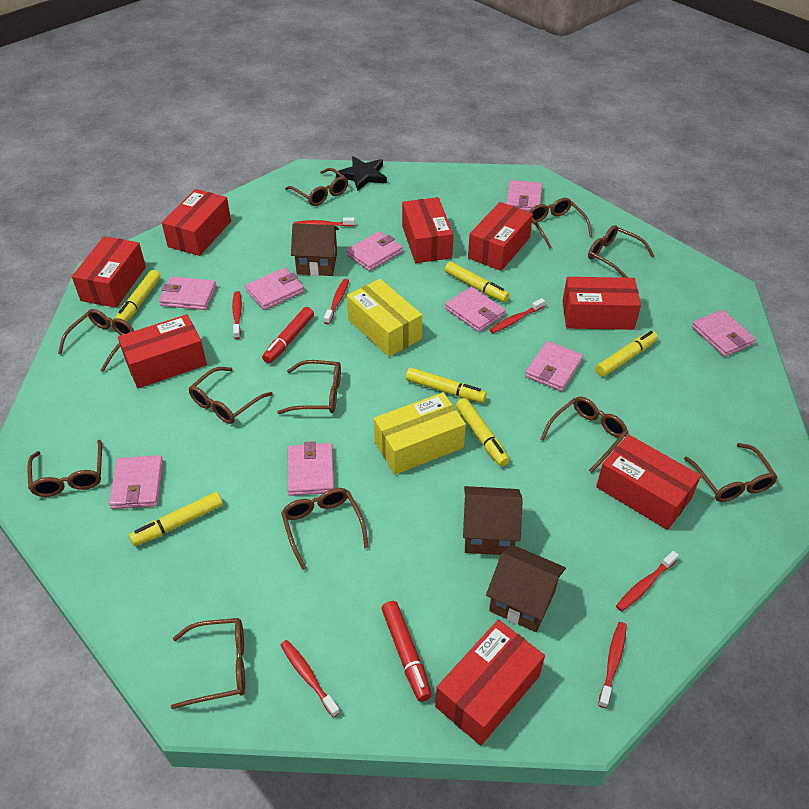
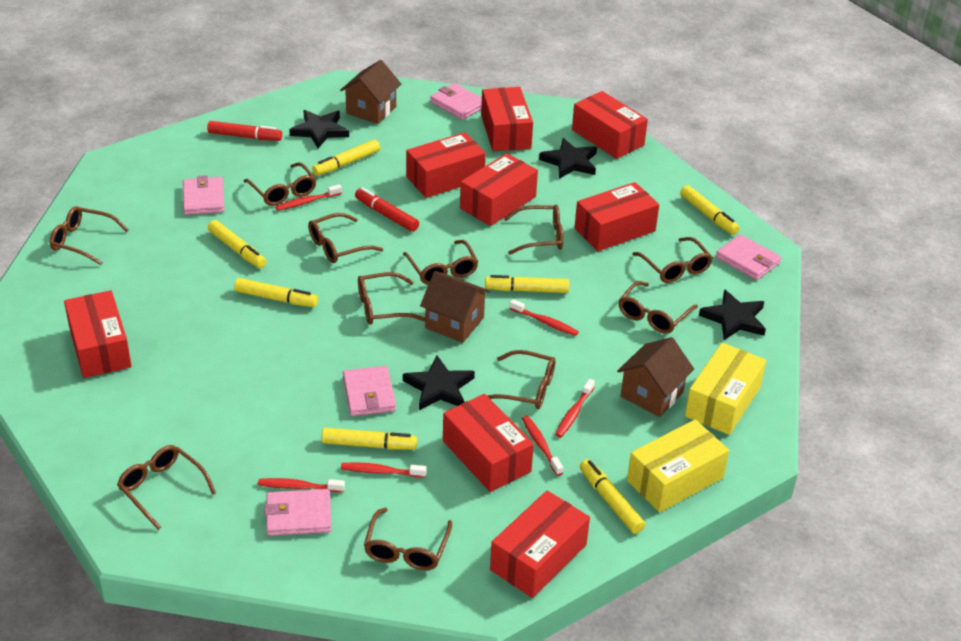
black star: [336,156,387,191] = 1 -> [289,110,349,148] [403,356,475,410] [539,138,597,179] [699,289,766,340] = 4
pink wallet: [109,455,163,509] [159,277,216,310] [245,268,305,310] [287,441,334,496] [346,231,403,271] [445,287,506,332] [506,180,542,211] [525,341,583,391] [692,310,756,357] = 9 -> [183,175,224,215] [264,489,331,536] [343,366,396,416] [430,83,482,120] [716,234,781,280] = 5
red toothbrush: [232,291,242,339] [281,640,340,718] [294,217,355,227] [324,279,349,324] [489,298,545,333] [598,622,627,708] [616,551,679,611] = 7 -> [258,478,345,492] [275,184,342,211] [341,462,427,478] [509,299,579,336] [522,416,563,476] [555,379,595,437] = 6
yellow marker: [115,270,161,322] [129,492,223,546] [406,367,487,403] [445,262,510,302] [456,398,510,467] [596,331,658,377] = 6 -> [208,220,266,268] [234,278,318,307] [312,139,380,176] [322,428,417,450] [485,275,569,293] [580,459,645,534] [680,185,739,235] = 7

